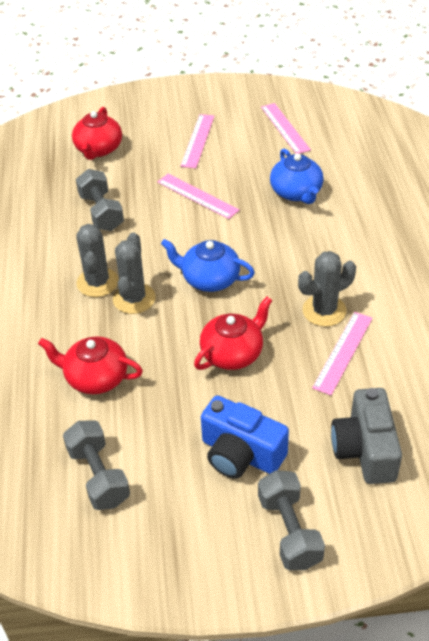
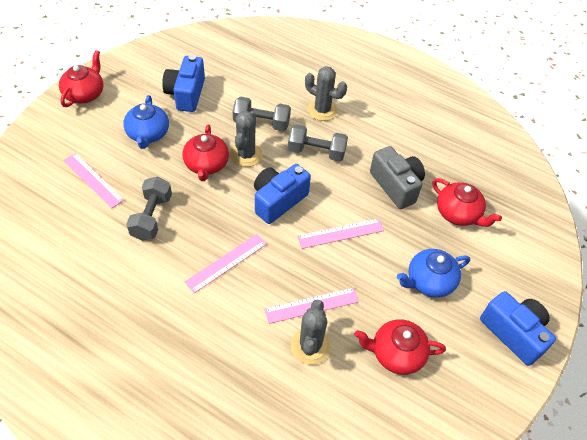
blue camera: [201,395,289,479] = 1 -> [162,55,205,112] [254,164,311,224] [480,291,556,366] = 3
red teapot: [38,336,143,394] [72,107,122,160] [194,297,272,370] = 3 -> [59,50,103,107] [183,125,229,181] [355,319,446,375] [433,178,502,227] = 4

